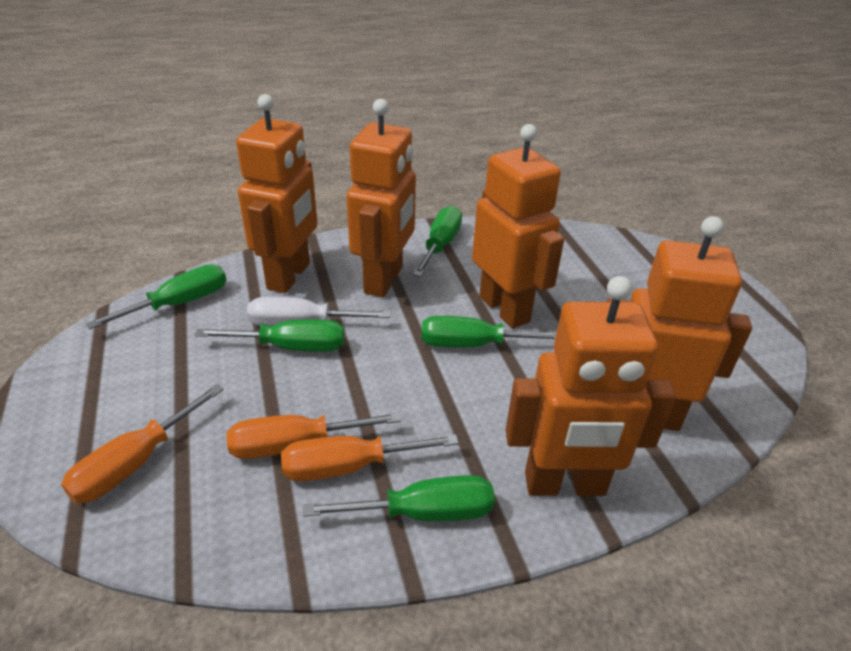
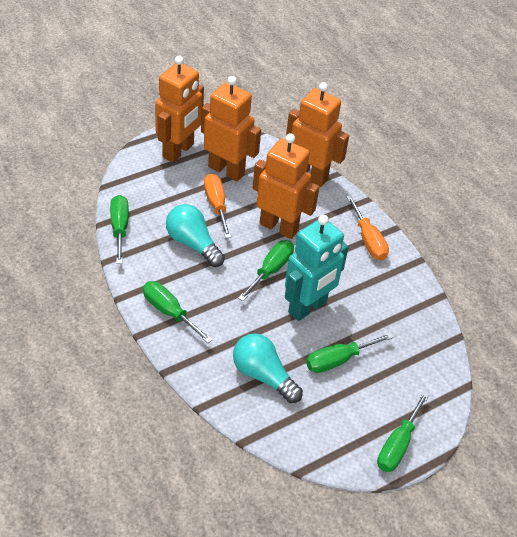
orange robot: [236,94,317,293] [346,99,416,297] [472,124,564,329] [506,276,676,496] [607,216,752,431] = 5 -> [155,56,204,163] [201,76,261,181] [252,133,319,239] [286,82,349,187] = 4
orange screwdriver: [61,384,224,503] [226,412,401,459] [281,434,459,481] = 3 -> [204,173,231,238] [347,195,389,260] = 2
turquoise light bulb: none = 0 -> [166,204,225,267] [233,333,303,403] = 2
turquoise robot: none = 0 -> [285,215,349,321] = 1
white screwdriver: [247,297,390,326] = 1 -> none = 0

